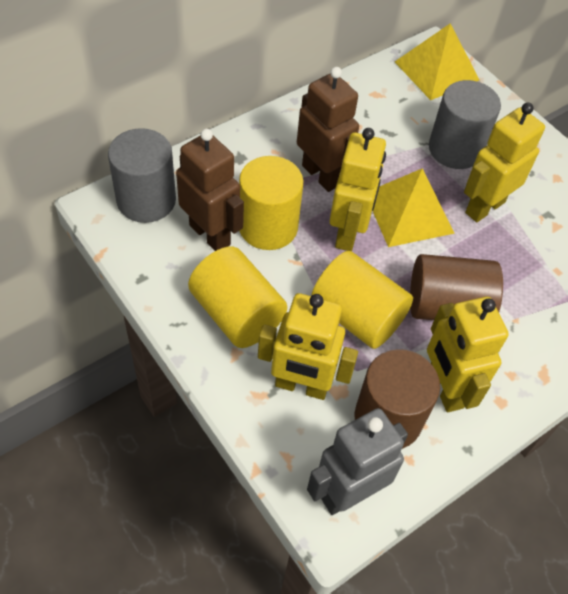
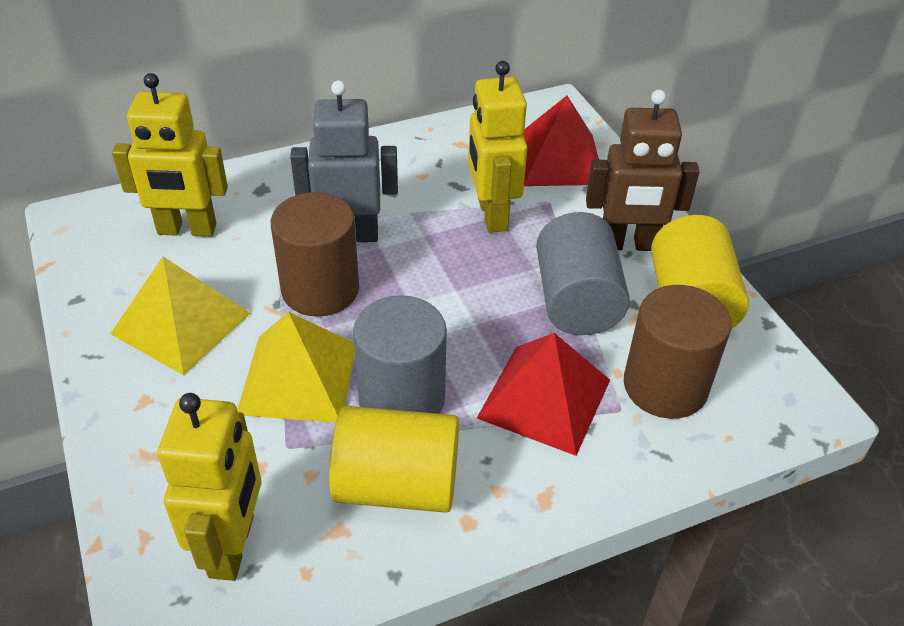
brown robot: [176,129,244,251] [297,67,359,192] = 2 -> [586,90,699,251] = 1
red pyramid: none = 0 -> [477,333,610,456] [523,96,599,186] = 2
yellow cylinder: [188,246,287,348] [239,156,304,250] [311,251,413,349] = 3 -> [329,406,459,513] [651,215,749,329] = 2
yellow robot: [258,293,358,400] [330,128,386,251] [427,297,509,412] [464,103,545,222] = 4 -> [112,73,228,237] [157,393,262,581] [468,61,528,233] = 3

